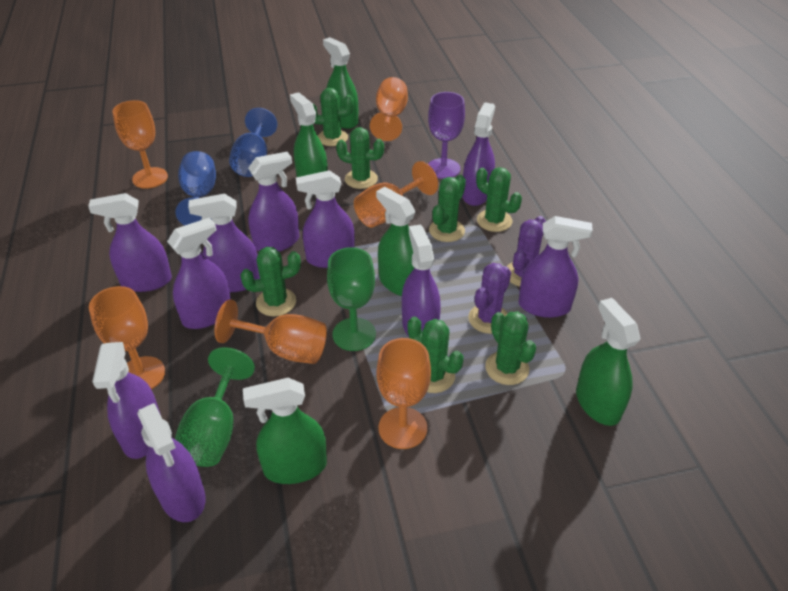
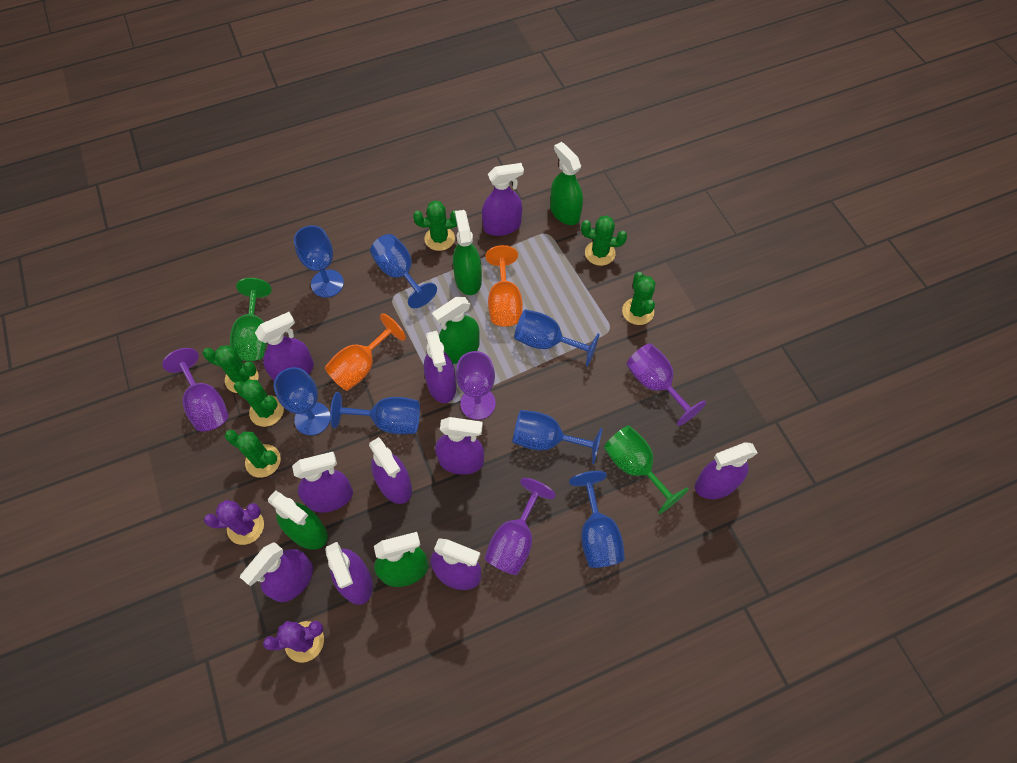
blue goblet: [176,151,216,226] [229,108,277,177] = 2 -> [274,367,330,435] [294,225,344,298] [330,392,420,434] [370,234,437,308] [513,410,602,464] [514,309,600,367] [569,471,625,568] = 7
green cactus: [240,247,301,316] [313,88,354,146] [336,127,384,189] [408,316,463,393] [429,175,466,242] [476,167,522,232] [485,312,536,385] = 7 -> [203,345,259,393] [225,430,281,478] [234,379,284,427] [413,200,457,251] [581,215,627,266] [622,272,656,325] = 6
orange goblet: [89,286,165,389] [112,100,168,189] [214,299,327,364] [354,161,438,228] [370,77,408,141] [377,338,431,449] = 6 -> [325,313,406,391] [485,245,523,327] = 2
purple goblet: [428,92,465,179] = 1 -> [162,348,228,432] [456,351,496,420] [484,478,556,575] [627,343,706,426] = 4

